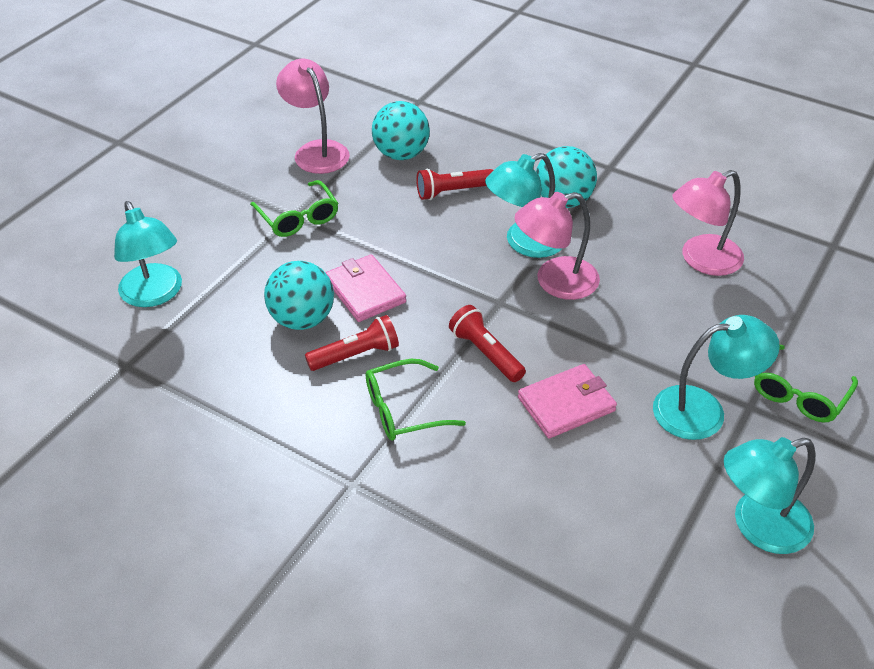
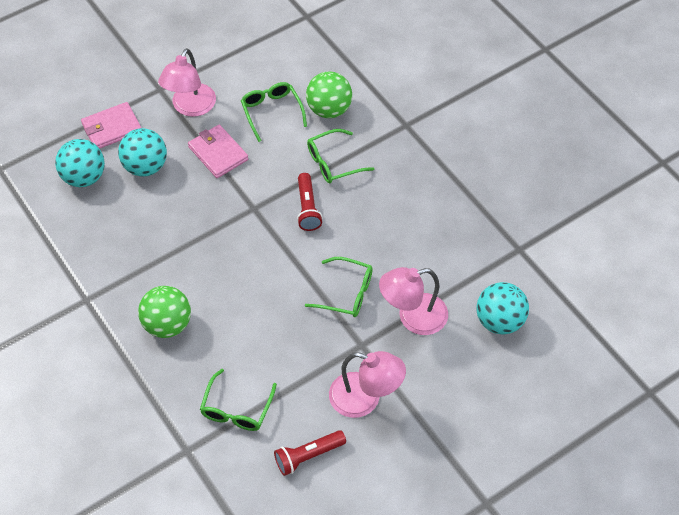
green ball: none = 0 -> [138,286,191,338] [306,72,352,118] = 2
green glasses: [250,180,338,237] [366,359,466,441] [754,345,858,422] = 3 -> [200,369,277,431] [241,82,307,142] [305,257,373,317] [307,129,374,184] = 4
red flashlight: [305,315,399,371] [416,168,494,200] [449,305,526,382] = 3 -> [274,430,346,476] [297,173,323,231] = 2
turquoise lamp: [114,201,182,307] [485,153,563,258] [653,315,780,440] [724,437,816,554] = 4 -> none = 0

